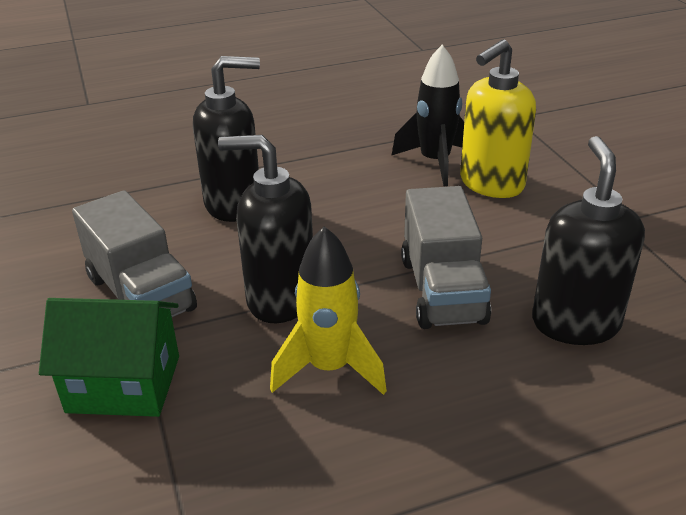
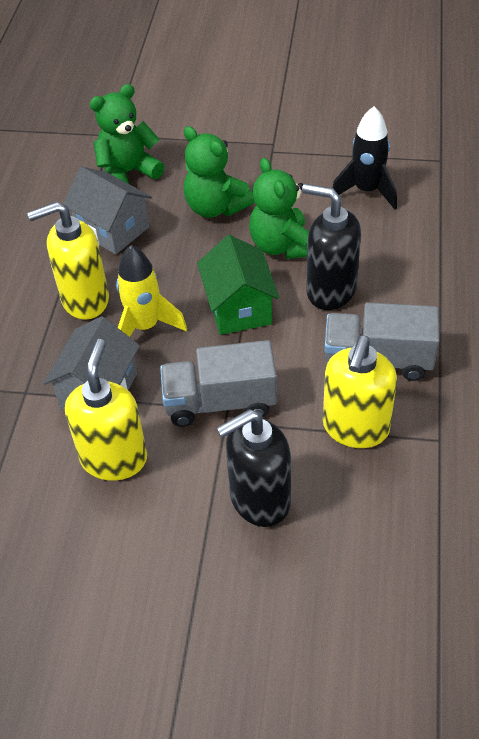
black soap dispenser: [193,56,260,222] [218,135,313,323] [532,136,645,345] = 3 -> [216,409,291,527] [302,184,361,310] = 2
green teddy bear: none = 0 -> [90,84,164,184] [184,126,254,218] [249,158,309,259] = 3
grey house: none = 0 -> [43,316,140,410] [63,167,152,255] = 2
yellow soap dispenser: [460,39,536,198] = 1 -> [27,201,109,320] [65,339,147,481] [323,335,397,448] = 3

